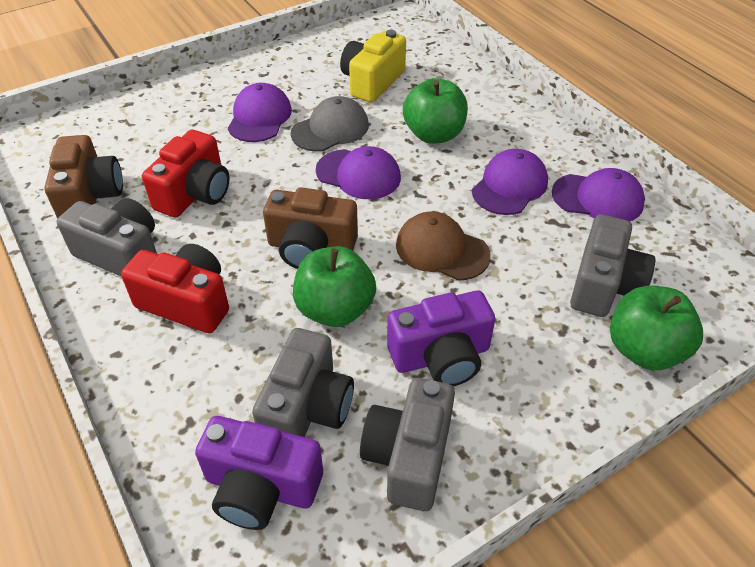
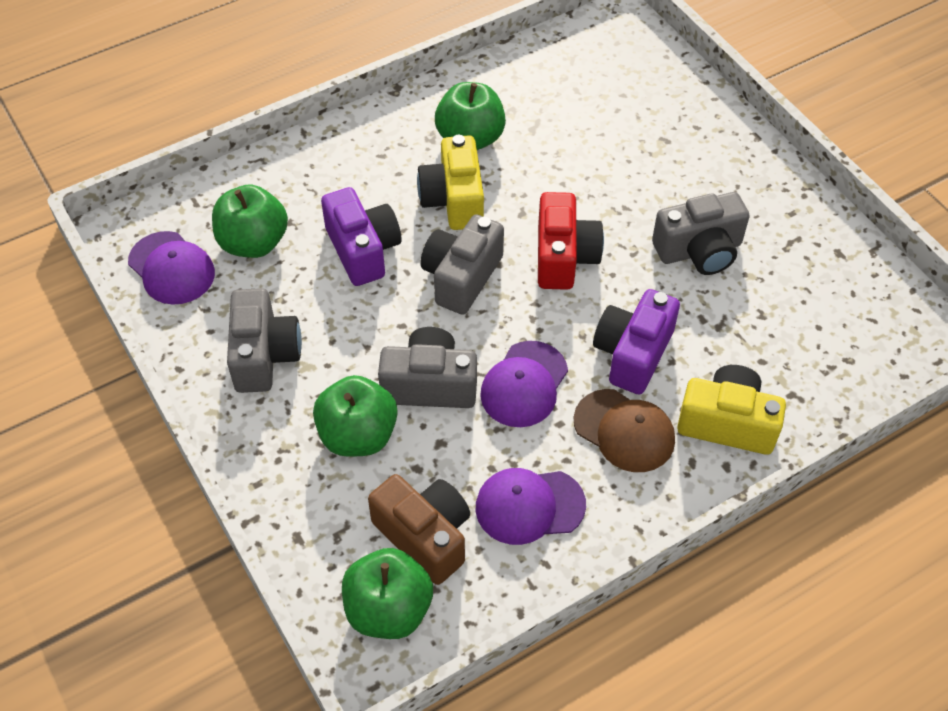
brown camera: [45,135,123,219] [263,187,358,269] = 2 -> [368,474,470,585] = 1
green apple: [293,246,376,327] [403,78,468,144] [610,285,703,370] = 3 -> [212,185,288,258] [313,375,398,457] [342,548,433,639] [435,82,506,150] = 4
grey cap: [291,96,369,152] = 1 -> none = 0
purple cap: [228,83,292,142] [316,146,401,199] [472,149,548,215] [552,168,645,222] = 4 -> [128,231,215,305] [476,468,586,545] [480,341,568,427] = 3
red camera: [121,244,229,333] [142,130,230,218] = 2 -> [538,192,604,290] = 1
yellow camera: [340,30,406,102] = 1 -> [417,135,484,230] [677,365,786,455] = 2

